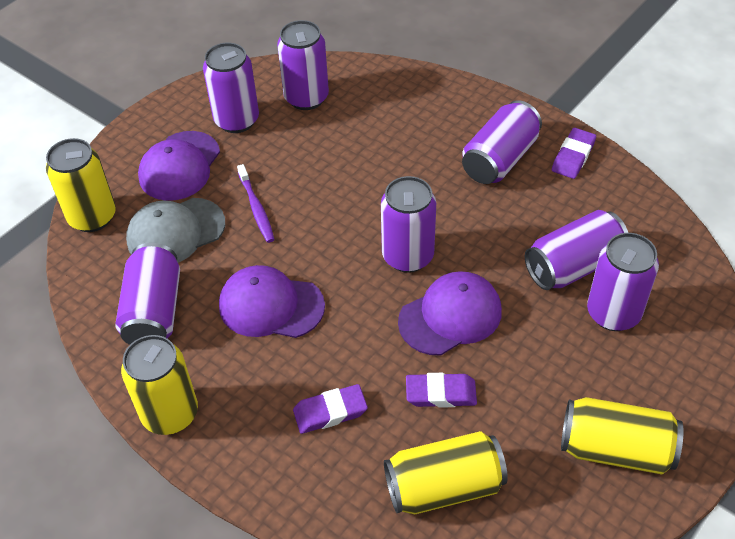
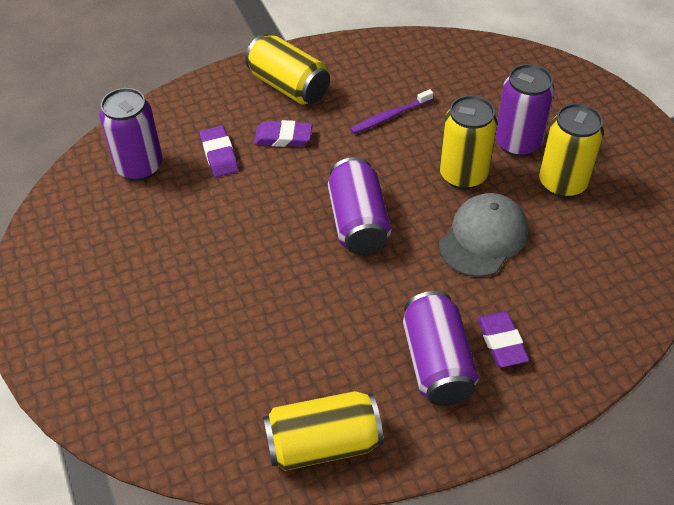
purple can: [115,243,180,345] [203,43,259,133] [277,20,329,110] [381,176,436,273] [462,100,542,184] [525,210,628,290] [587,233,659,331] = 7 -> [99,88,163,181] [328,157,391,255] [403,291,479,406] [495,64,555,157] = 4
purple cap: [138,131,220,201] [219,265,325,338] [398,271,502,356] = 3 -> none = 0

